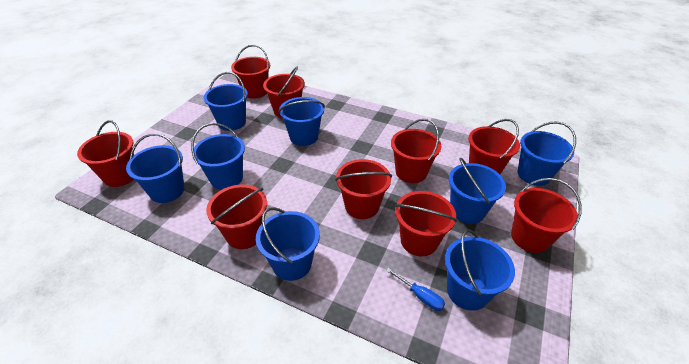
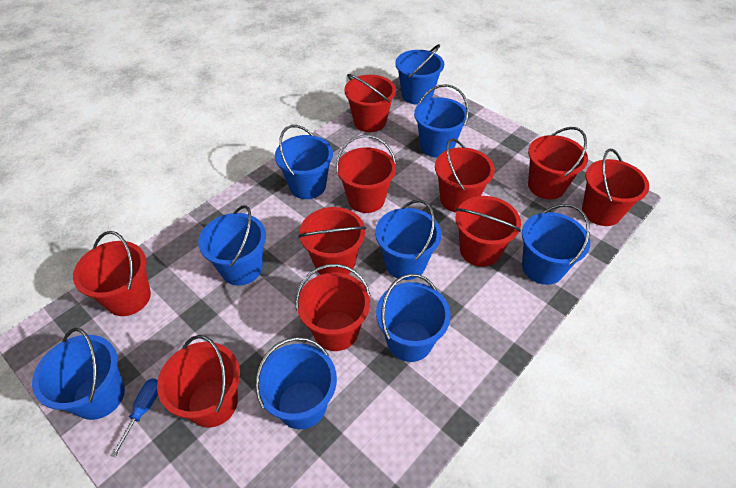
blue bucket: [126,133,185,203] [191,123,245,190] [204,72,248,131] [256,207,320,281] [278,97,325,146] [445,229,515,311] [449,157,506,224] [517,121,576,186] = 8 -> [32,328,125,420] [198,205,266,285] [255,337,337,429] [275,125,333,199] [375,200,441,280] [376,274,451,362] [395,44,444,105] [414,84,469,158] [522,204,590,285] = 9
red bucket: [77,120,134,187] [206,185,267,249] [231,45,270,99] [263,66,305,118] [335,159,392,219] [391,119,441,183] [395,191,457,256] [468,119,520,174] [511,178,582,253] = 9 -> [73,231,151,316] [157,335,240,428] [295,264,371,351] [298,207,366,275] [336,135,396,213] [344,74,396,132] [435,138,495,212] [455,196,521,267] [528,127,588,200] [582,149,649,226] = 10

